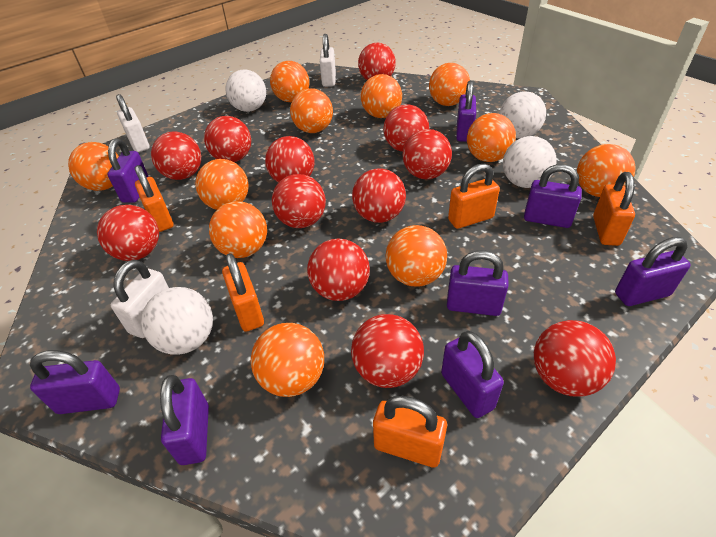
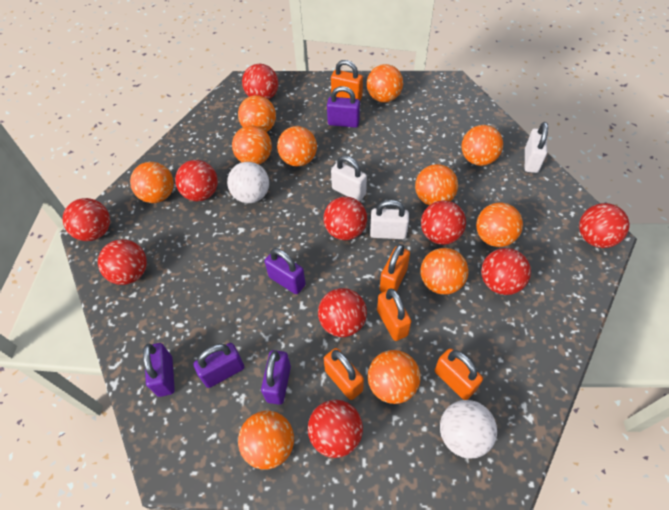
purple padlock: [30,350,120,414] [107,138,149,203] [160,375,209,465] [441,331,504,418] [447,250,509,316] [456,81,476,142] [524,164,582,228] [615,237,691,306] = 8 -> [143,343,175,397] [193,343,244,388] [261,350,291,405] [265,248,306,294] [327,86,360,128] = 5
red ball: [97,205,159,261] [151,132,201,180] [204,116,251,162] [265,136,315,183] [272,174,326,228] [307,239,370,301] [351,314,424,388] [352,169,406,223] [358,43,396,80] [383,104,429,152] [402,129,452,179] [534,320,616,397] = 12 -> [63,198,110,241] [98,239,147,285] [175,160,218,201] [242,64,279,100] [308,400,363,458] [318,288,367,337] [324,197,367,240] [421,200,466,245] [481,248,531,295] [579,203,629,248] = 10
white ball: [141,287,213,355] [226,69,266,112] [499,92,546,139] [503,136,557,188] = 4 -> [227,162,269,203] [440,400,497,459] = 2

